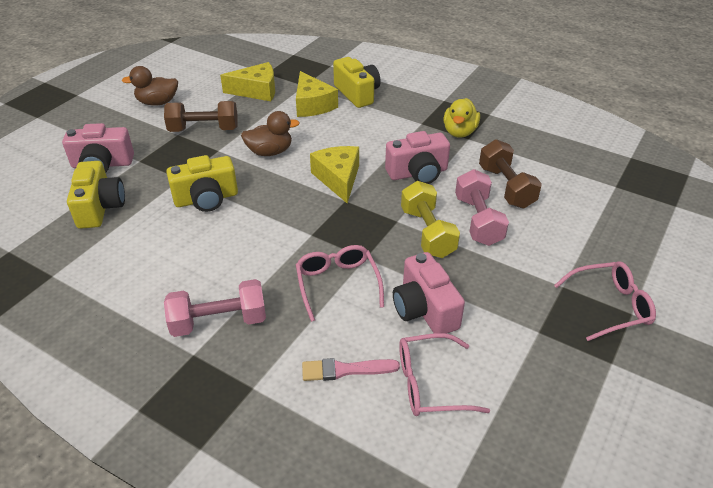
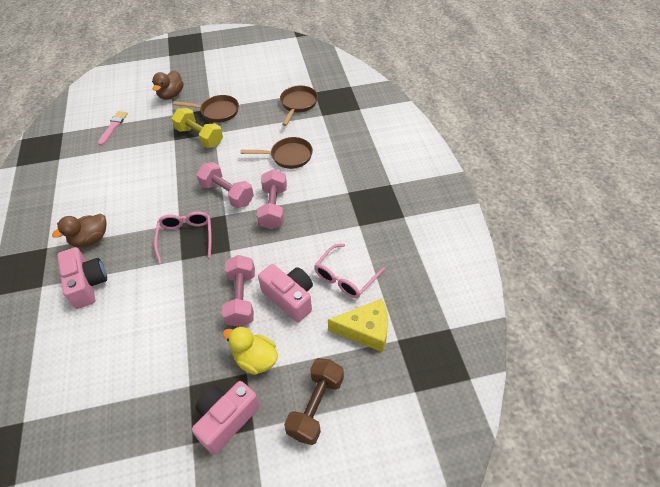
brown dumbbell: [164,101,238,132] [479,139,542,208] = 2 -> [284,358,344,445] = 1
brown pan: none = 0 -> [173,95,239,123] [241,137,313,169] [280,85,318,126] = 3
pink dumbbell: [164,279,266,337] [455,169,509,246] = 2 -> [196,162,254,208] [222,255,255,327] [257,169,287,230] = 3
pink glasses: [296,245,384,322] [399,333,490,416] [554,261,656,341] = 3 -> [154,211,212,263] [314,244,385,298] = 2
yellow camera: [67,161,125,229] [166,155,238,212] [333,57,381,108] = 3 -> none = 0
yellow cheese: [220,62,275,101] [296,71,338,117] [310,146,359,203] = 3 -> [328,299,388,352] = 1

